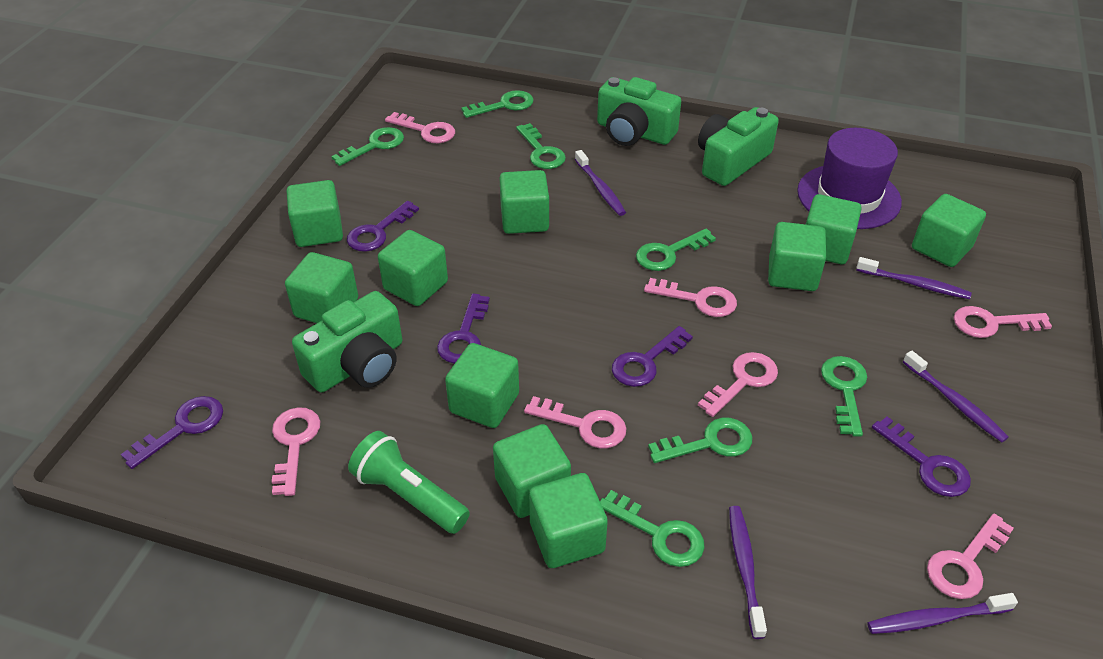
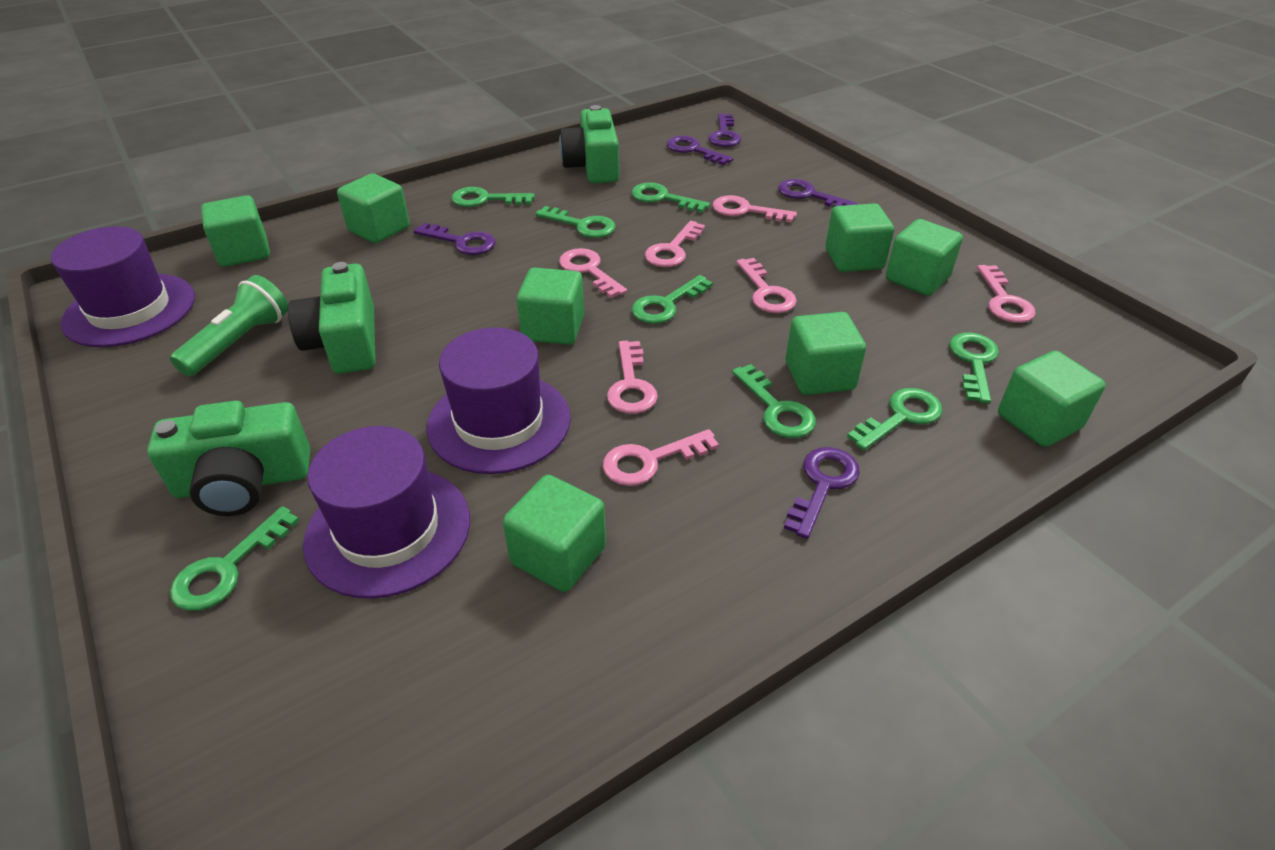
green cube: [285,252,358,323] [287,180,343,247] [378,230,448,306] [445,343,519,428] [493,424,571,518] [499,170,549,234] [529,473,608,568] [768,222,826,291] [806,194,862,264] [912,194,986,267] = 10 -> [201,195,270,267] [337,173,410,243] [503,475,606,592] [517,268,584,345] [786,312,866,395] [826,203,894,272] [886,219,963,296] [998,351,1106,447] = 8
green key: [331,127,404,166] [461,90,534,118] [516,123,566,169] [600,490,705,567] [636,229,716,271] [648,418,753,463] [821,356,867,437] = 7 -> [170,506,300,611] [452,187,535,207] [535,206,616,238] [631,182,710,213] [632,275,713,324] [732,364,816,438] [847,388,943,450] [949,333,999,404] = 8
purple hat: [797,128,902,229] = 1 -> [51,226,195,347] [303,426,470,598] [427,328,571,474] = 3
purple toothbrush: [575,150,626,216] [729,506,767,639] [856,257,972,299] [867,593,1018,634] [903,351,1009,443] = 5 -> none = 0

